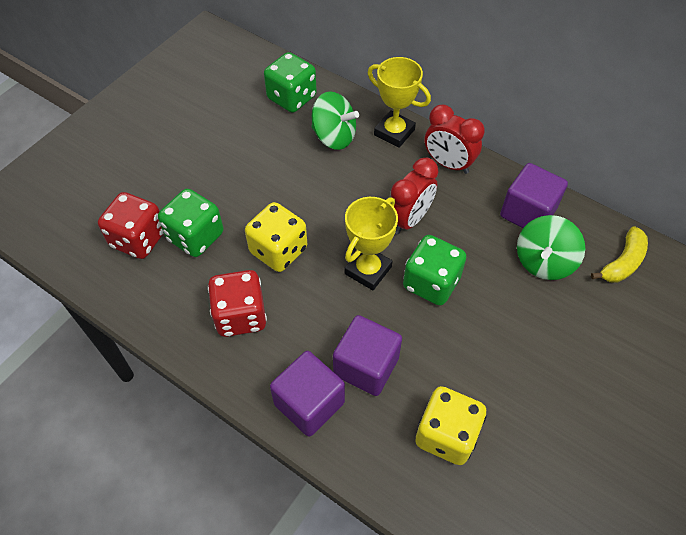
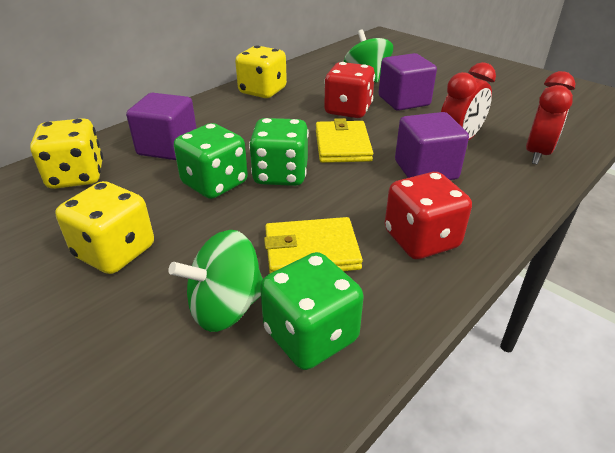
yellow banana: [591,226,648,283] = 1 -> none = 0
yellow dice: [245,202,307,272] [415,386,486,465] = 2 -> [30,118,103,189] [55,181,154,274] [235,45,287,98] = 3
yellow trophy: [345,197,398,290] [368,57,431,148] = 2 -> none = 0
yellow wallet: none = 0 -> [264,217,363,273] [316,118,373,163] = 2

